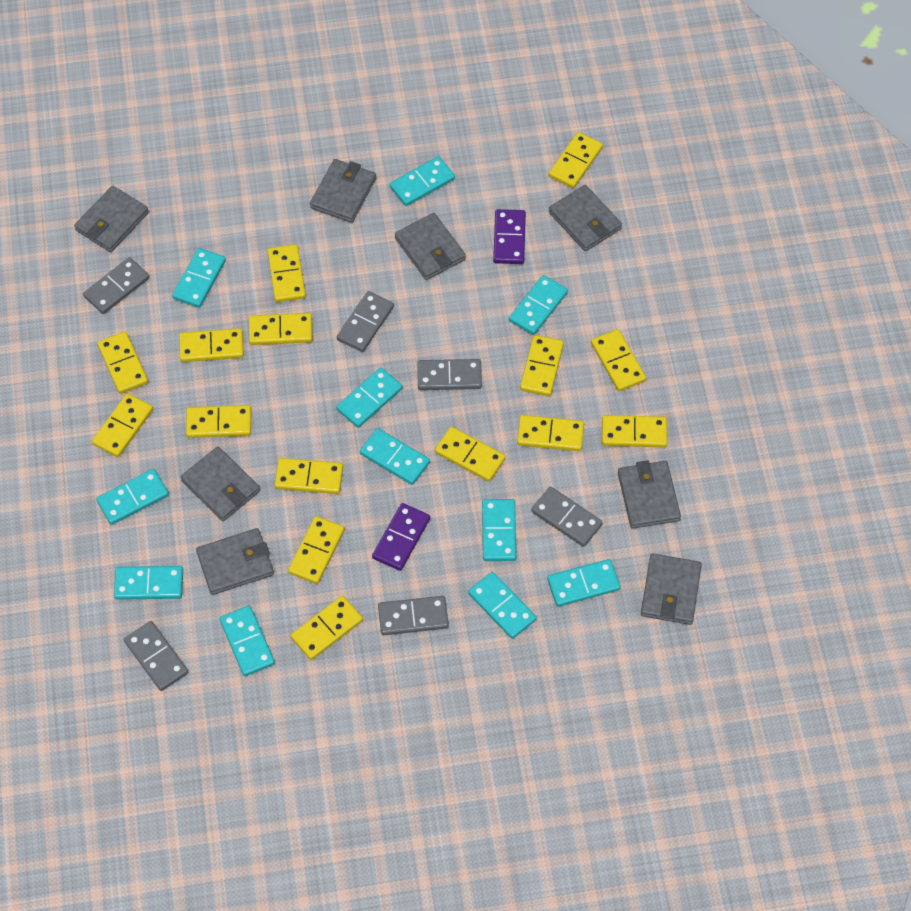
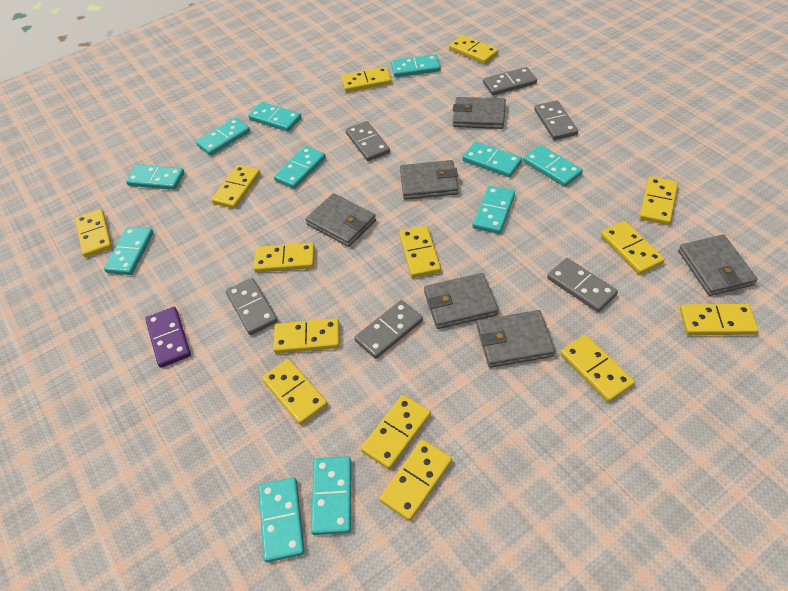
grey wallet: [74,186,149,252] [181,446,260,521] [196,528,274,595] [310,159,376,223] [395,213,466,280] [549,185,622,251] [618,460,681,529] [641,554,702,625] = 8 -> [305,193,376,247] [400,160,458,200] [424,273,498,329] [453,97,506,129] [477,310,555,368] [678,235,757,296] = 6
purple domino: [372,503,430,571] [493,209,526,264] = 2 -> [145,307,191,368] = 1
yellow domino: [92,393,153,457] [97,331,148,394] [179,328,244,362] [186,405,251,438] [249,313,313,345] [267,244,306,302] [275,458,343,494] [288,516,345,584] [290,595,363,660] [435,426,506,482] [517,415,584,451] [520,335,564,396] [549,132,603,188] [591,329,646,392] [602,415,667,448] = 15 -> [75,209,112,257] [211,165,260,209] [254,242,315,273] [262,359,328,425] [273,318,340,353] [341,67,392,92] [361,395,431,469] [379,440,452,521] [399,226,441,278] [449,35,499,64] [560,335,635,402] [601,221,665,275] [639,177,678,225] [680,304,758,335] = 14

